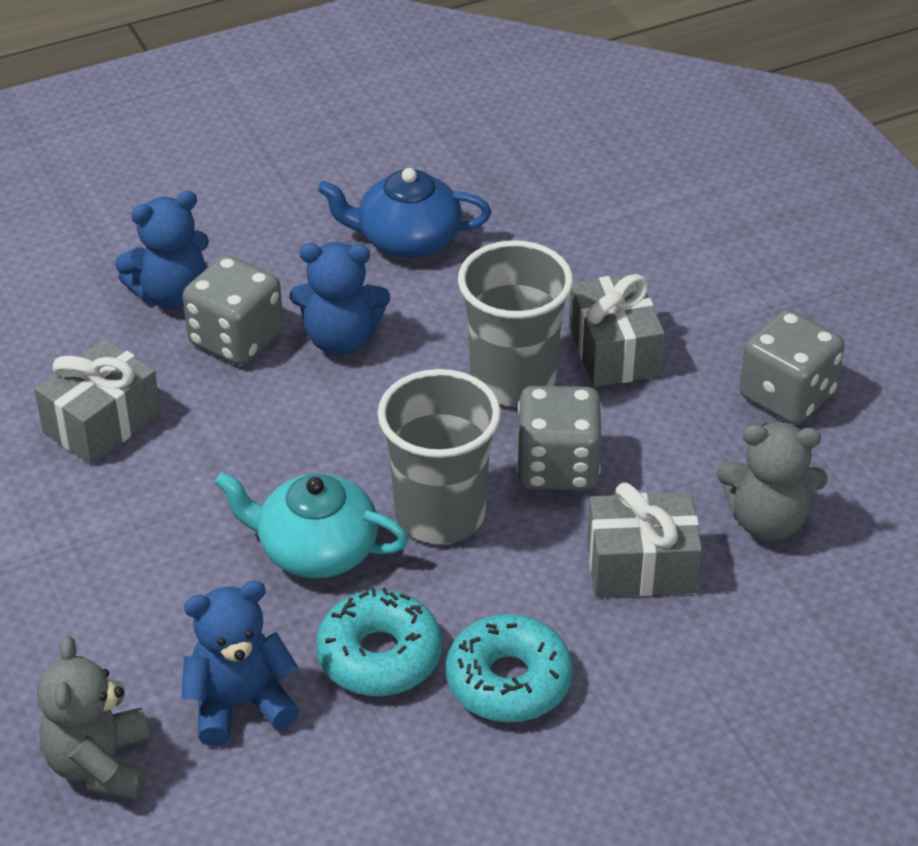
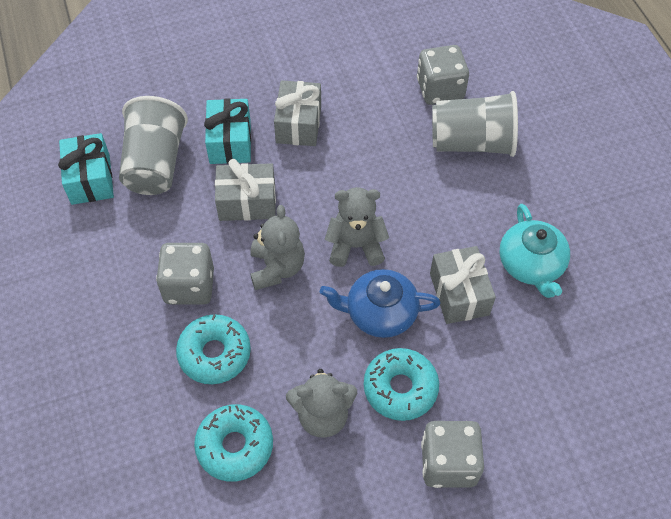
blue teddy bear: [115,191,209,308] [181,581,299,747] [290,242,390,355] = 3 -> none = 0
grey teddy bear: [37,636,150,800] [717,422,828,541] = 2 -> [250,205,305,290] [286,369,357,438] [325,187,389,267] = 3
turquoise donut: [316,587,442,696] [445,614,573,723] = 2 -> [176,314,251,384] [194,404,273,482] [364,348,439,421] = 3
turquoise gift: none = 0 -> [58,133,114,205] [204,98,251,164] = 2

